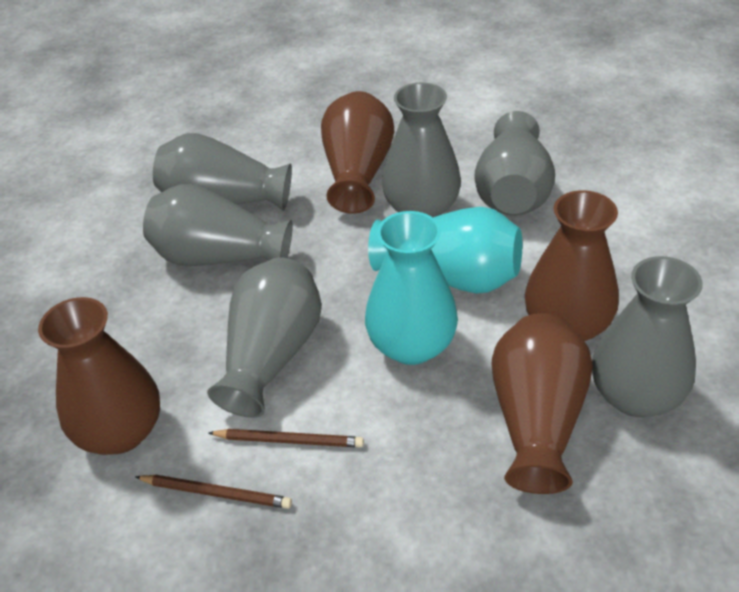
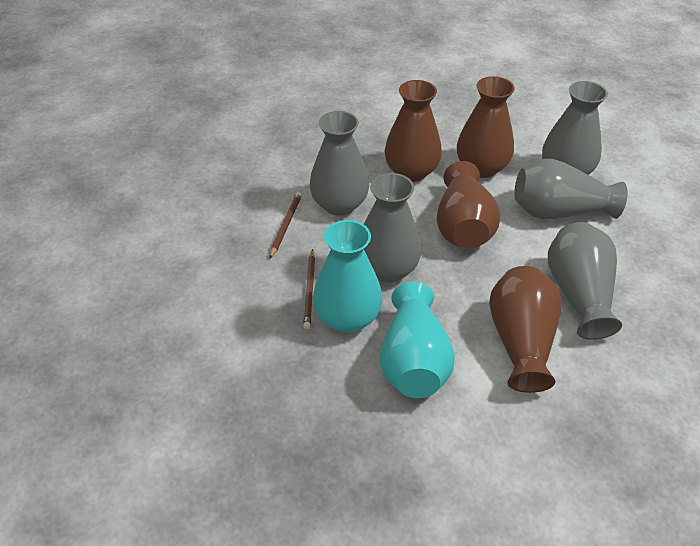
grey vase: [143,184,293,266] [153,133,292,211] [207,257,322,418] [382,82,461,217] [474,111,555,215] [592,256,703,417] = 6 -> [310,111,369,215] [364,173,422,283] [514,159,628,219] [542,81,608,175] [548,222,622,340] = 5

